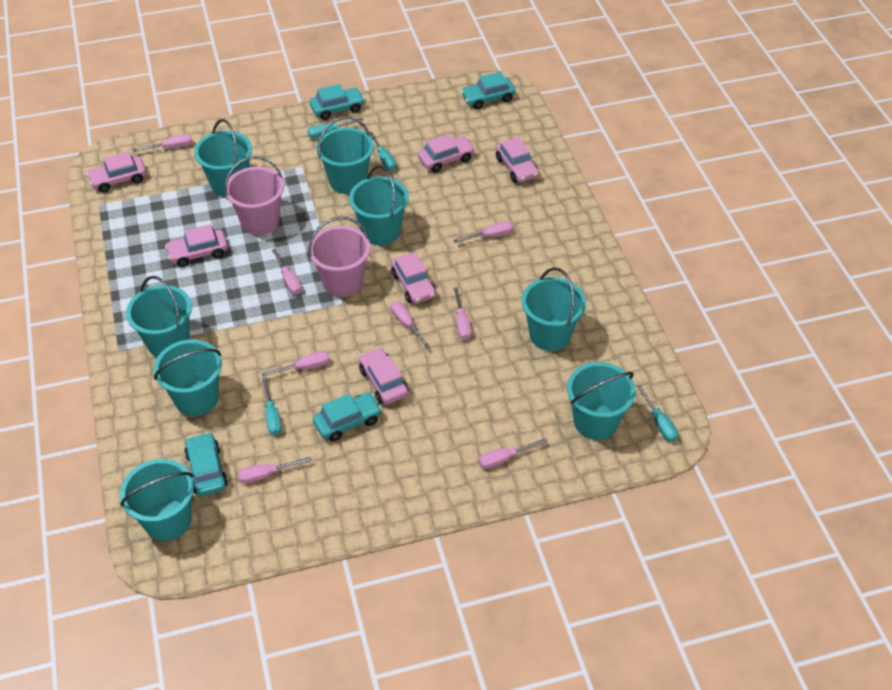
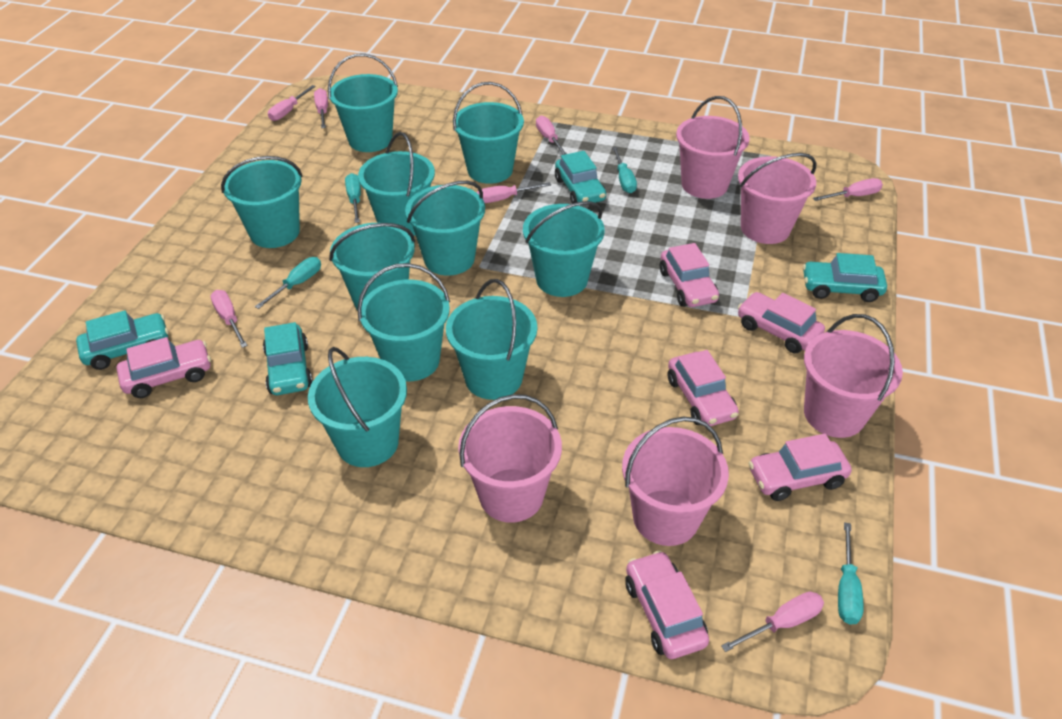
pink bucket: [224,156,284,235] [308,216,370,297] = 2 -> [458,394,562,523] [622,416,729,546] [676,96,750,199] [738,153,816,244] [804,314,903,438] = 5
pink screwdriver: [133,134,193,152] [238,457,312,483] [262,351,330,377] [272,249,302,294] [391,301,430,348] [453,221,514,243] [454,287,471,340] [479,438,547,469] = 8 -> [211,290,248,348] [268,85,316,121] [314,88,328,128] [477,182,551,203] [536,116,567,155] [721,592,824,652] [813,178,883,201] = 7
turquoise bucket: [120,459,194,541] [126,276,192,357] [154,339,222,416] [194,119,252,197] [316,116,374,194] [349,166,409,245] [522,268,586,351] [567,362,636,440] = 8 -> [221,156,303,248] [308,347,407,467] [328,54,398,152] [329,223,415,310] [357,263,450,381] [358,132,435,236] [405,181,485,276] [446,279,537,400] [453,82,524,184] [523,201,605,297] = 10

